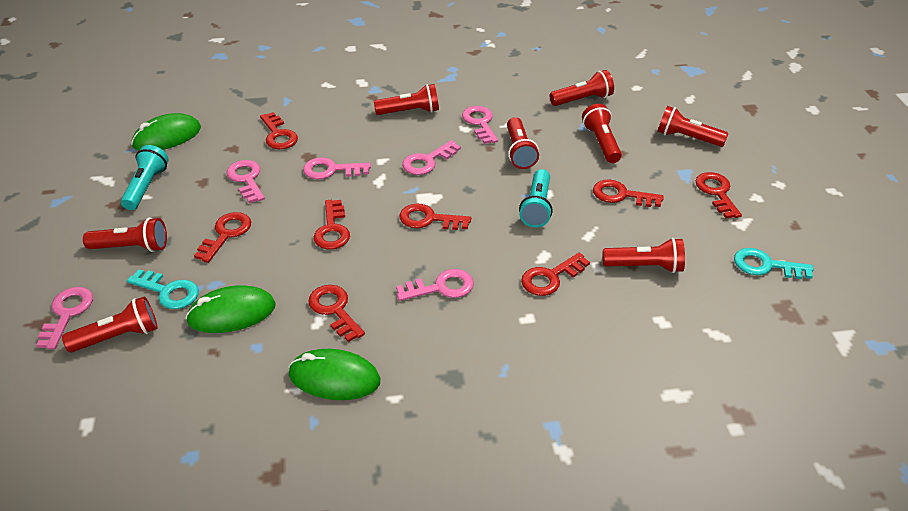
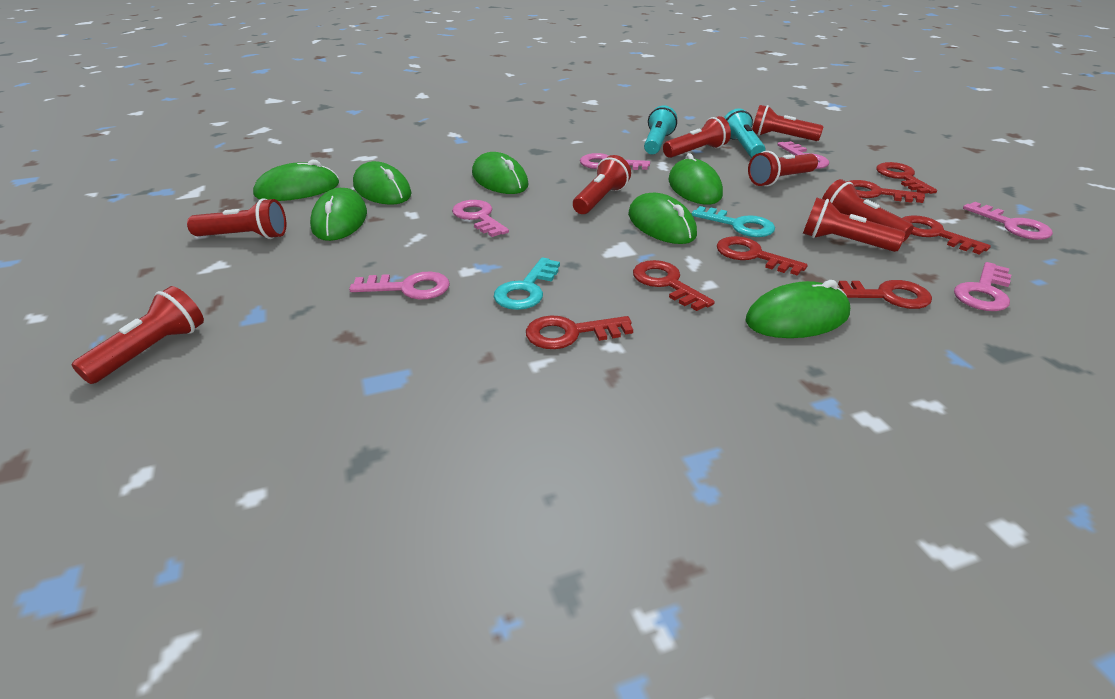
green mouse: [131,113,201,151] [185,285,276,333] [289,349,380,400] = 3 -> [253,159,339,201] [310,188,367,241] [353,161,412,205] [472,152,529,194] [628,193,697,244] [668,153,723,204] [745,280,850,338] = 7
red key: [194,212,251,263] [260,112,298,149] [308,285,365,342] [314,200,350,249] [400,204,471,230] [521,253,590,296] [593,179,664,207] [695,172,742,219] = 8 -> [526,316,633,349] [633,260,715,311] [717,236,808,276] [838,280,932,309] [847,180,925,203] [876,162,937,194] [902,215,991,255] = 7

